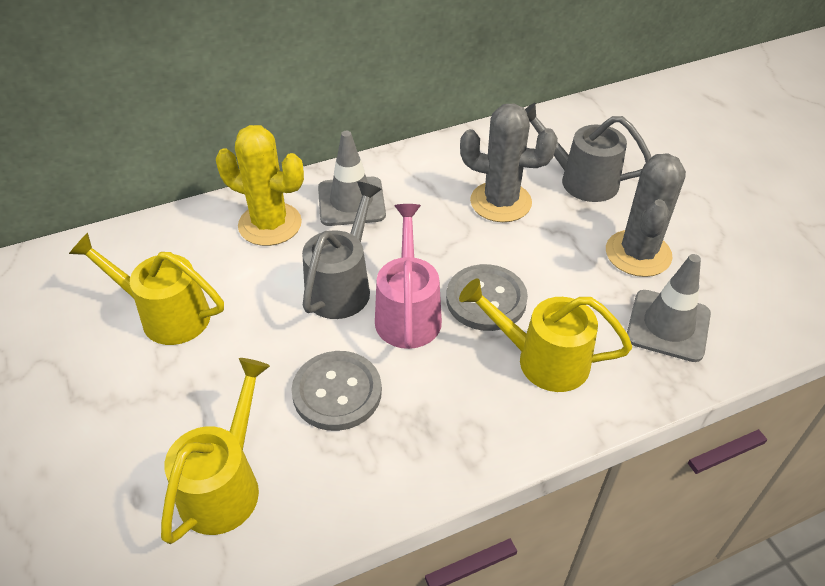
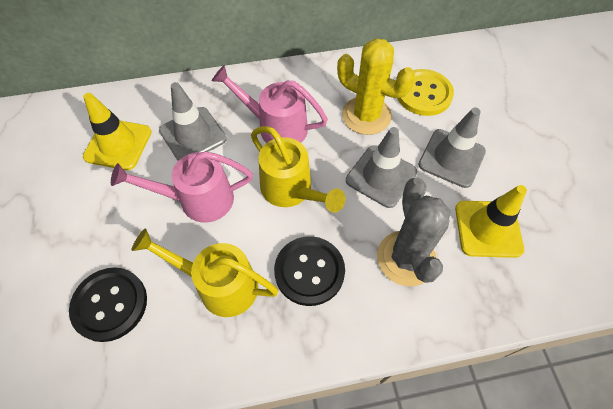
black button: none = 0 -> [69,267,147,342] [274,236,345,306] = 2
grey button: [291,351,382,431] [446,264,528,331] = 2 -> none = 0
grey cactus: [460,103,558,222] [606,153,686,277] = 2 -> [377,178,451,286] = 1
grey traffic cone: [318,131,386,226] [627,254,711,362] = 2 -> [159,82,227,161] [346,127,417,208] [418,107,486,188] = 3
grey watering can: [302,181,382,319] [525,103,651,202] = 2 -> none = 0
pink watering can: [375,204,442,349] = 1 -> [111,151,253,223] [212,65,328,143] = 2
yellow button: none = 0 -> [397,69,454,116] = 1
yellow traffic cone: none = 0 -> [83,93,152,170] [455,185,527,258] = 2
yellow watering can: [69,233,224,345] [161,358,270,544] [459,278,632,392] = 3 -> [132,229,279,317] [251,126,346,213] = 2

